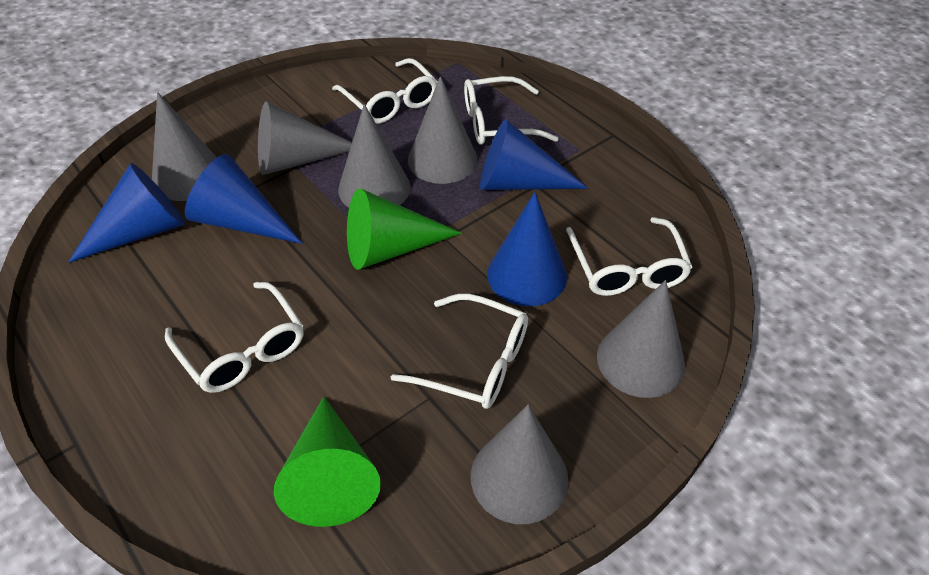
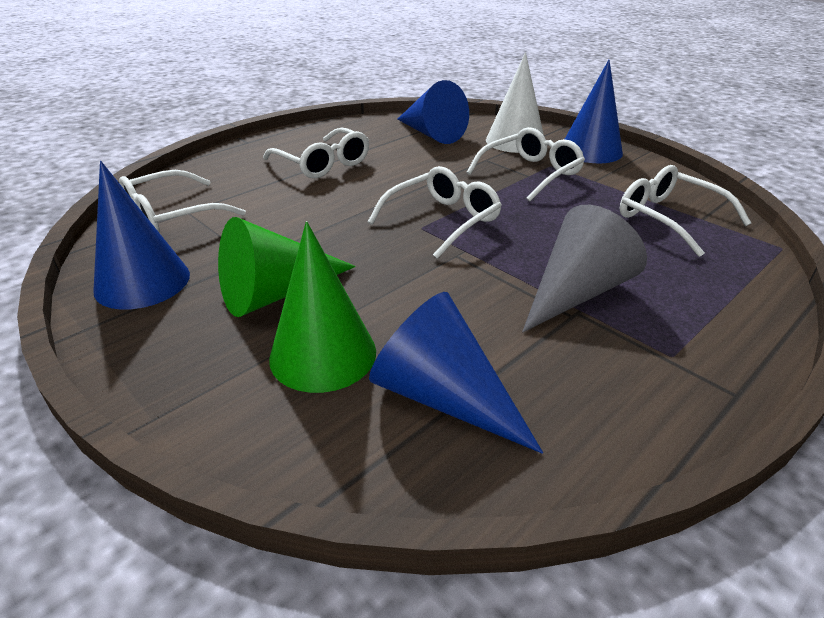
grey cone: [152,92,217,201] [258,102,352,175] [338,104,411,208] [408,76,478,184] [471,405,568,524] [597,280,685,398] = 6 -> [522,205,647,332] = 1
white cone: none = 0 -> [486,52,544,153] = 1

